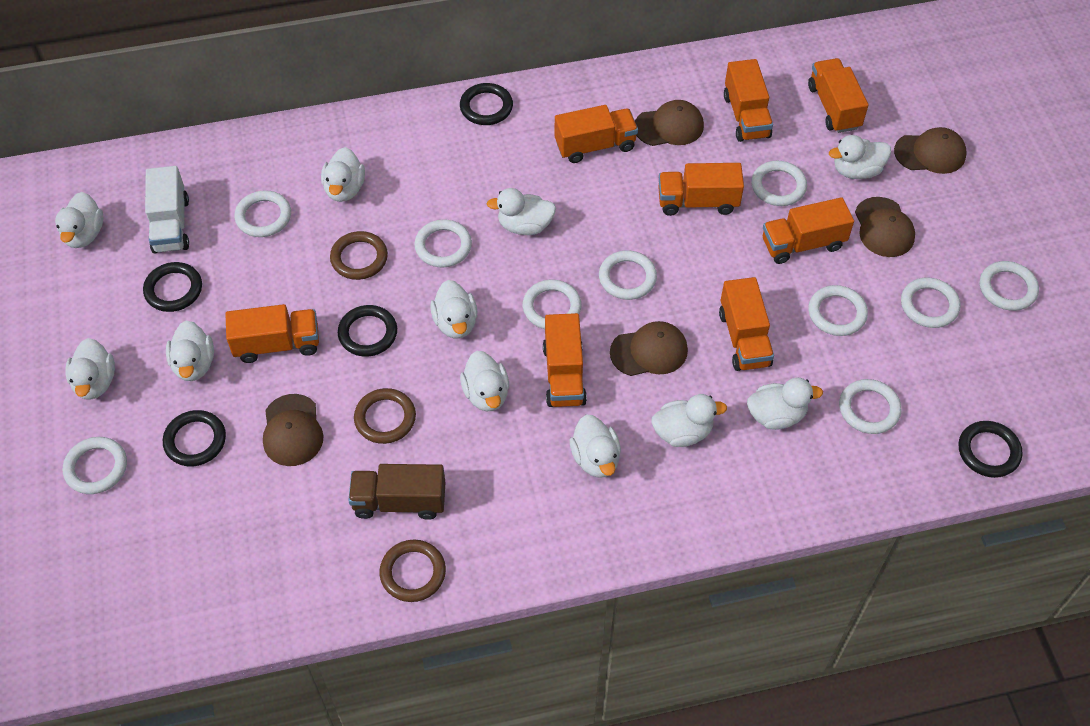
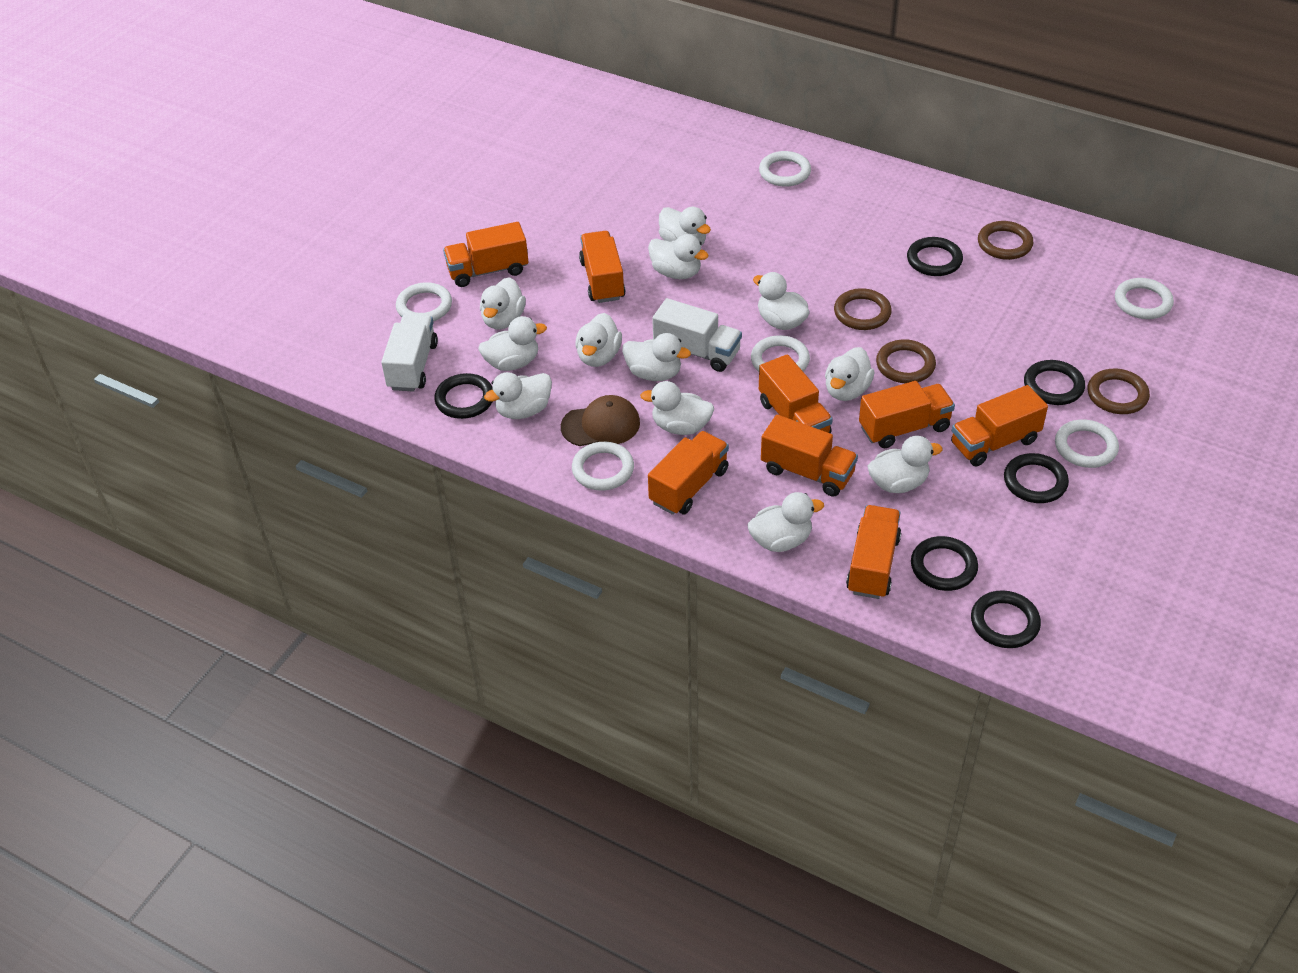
black ring: [143,262,202,312] [163,410,226,466] [338,305,397,357] [460,83,513,125] [959,421,1022,478] = 5 -> [434,373,493,419] [907,237,963,276] [911,536,978,591] [971,590,1041,648] [1004,453,1069,503] [1024,360,1085,405] = 6
brown cap: [263,394,323,466] [610,321,688,376] [635,100,704,146] [855,197,915,257] [894,127,967,174] = 5 -> [561,395,640,446] = 1
brown ring: [330,231,388,280] [354,388,416,444] [379,540,446,602] = 3 -> [834,288,892,330] [876,339,936,383] [978,221,1034,260] [1088,369,1150,414] = 4
brown truck: [348,464,446,520] = 1 -> none = 0
white duck: [55,192,104,248] [65,338,115,400] [166,321,214,381] [321,147,365,202] [430,280,478,338] [460,351,509,411] [487,188,556,235] [570,415,621,478] [651,394,727,447] [747,378,823,430] [829,135,891,179] = 11 -> [478,316,547,371] [480,277,526,329] [484,372,552,419] [576,313,622,367] [622,333,691,381] [640,381,714,435] [648,234,709,279] [659,207,711,246] [747,492,824,552] [753,272,810,330] [825,347,875,401] [868,436,943,493] = 12
white ring: [63,437,127,494] [235,190,291,237] [414,219,472,268] [523,280,581,329] [599,251,657,300] [751,161,807,206] [808,285,868,336] [839,379,902,434] [901,278,960,328] [980,261,1039,311] = 10 -> [396,282,452,321] [572,442,634,491] [751,335,810,372] [759,151,811,187] [1055,420,1119,468] [1115,278,1174,319] = 6
white truck: [145,166,189,253] = 1 -> [381,314,438,392] [652,298,742,372] = 2

